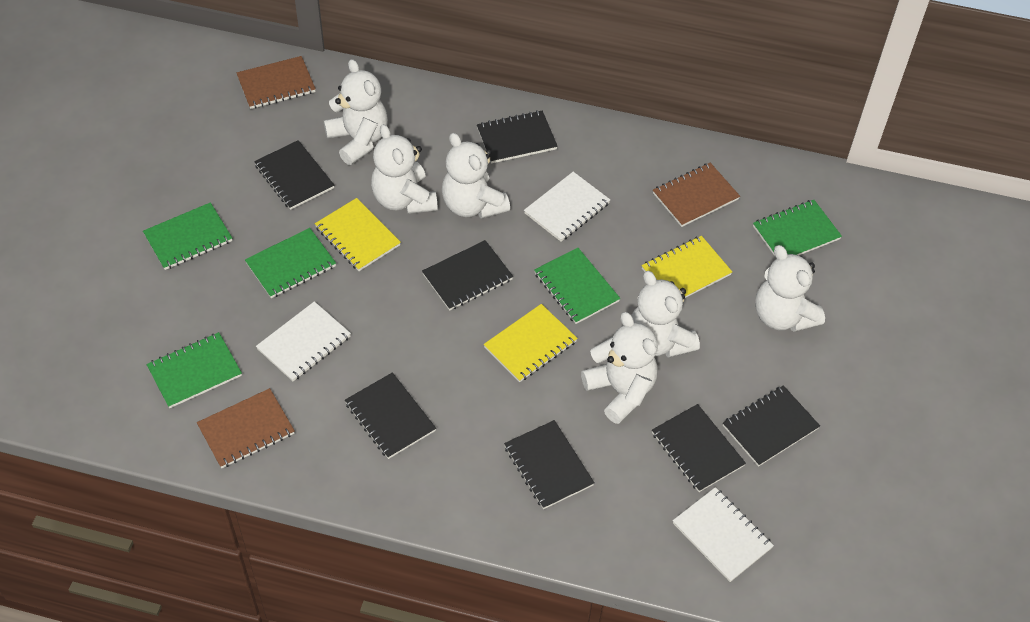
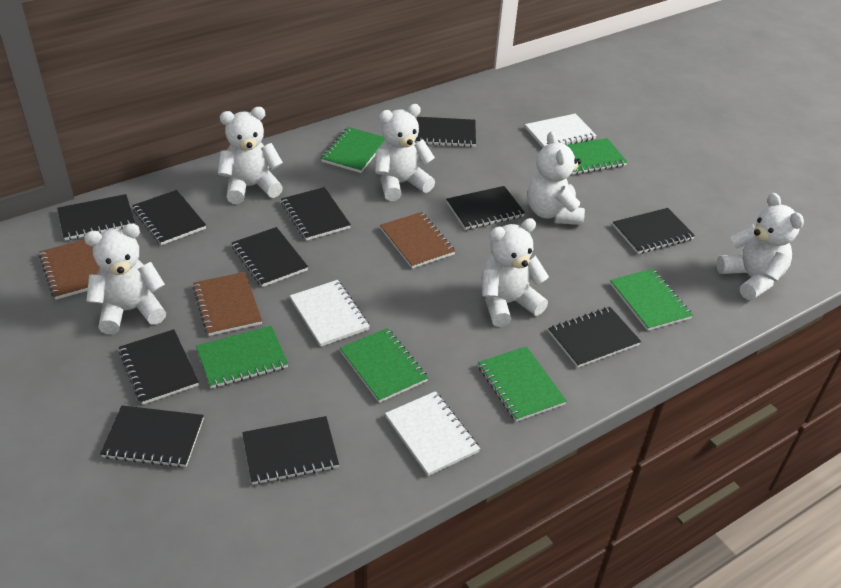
black notebook: [254,140,334,210] [345,372,436,459] [422,240,513,311] [477,110,558,163] [504,420,595,509] [652,404,746,492] [723,385,820,467] = 7 -> [57,194,135,241] [100,406,204,468] [119,329,199,405] [132,190,206,245] [232,227,308,287] [242,416,339,485] [281,187,351,241] [416,117,476,147] [446,186,525,230] [548,307,641,368] [613,208,695,254] = 11
green notebook: [143,202,232,270] [146,332,242,408] [245,228,336,298] [534,248,620,324] [753,200,842,259] = 5 -> [196,326,288,388] [321,127,385,173] [340,328,428,403] [478,346,567,422] [567,138,627,175] [610,269,693,331] = 6
yellow notebook: [315,198,401,271] [484,304,578,382] [642,236,732,298] = 3 -> none = 0

